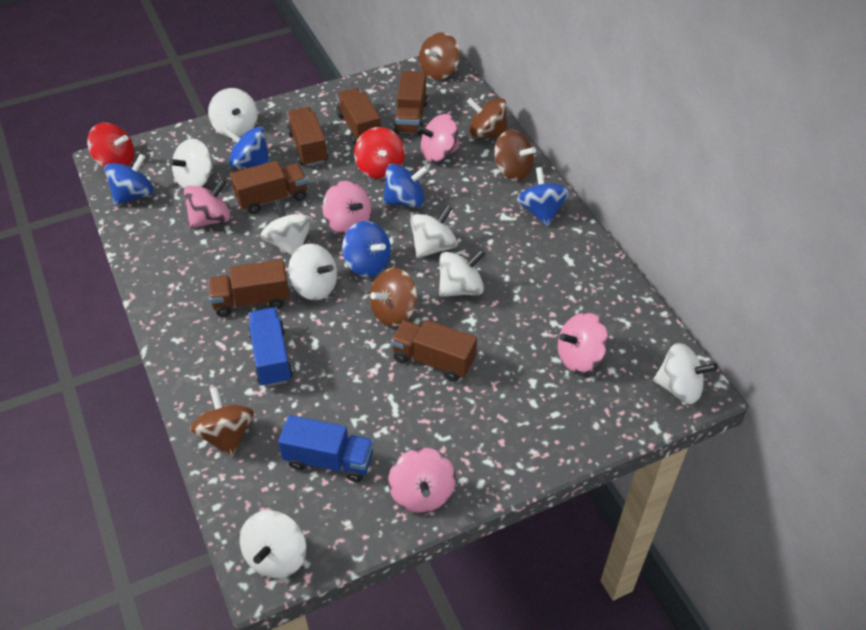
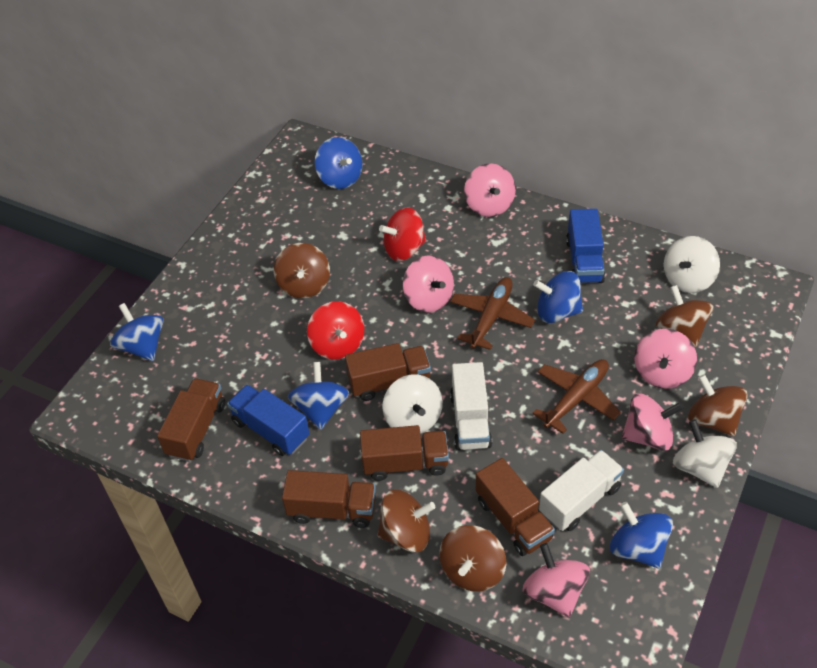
brown plane: none = 0 -> [450,277,535,350] [532,359,621,434] = 2
brown truck: [208,259,290,317] [230,161,307,214] [287,107,328,167] [336,88,381,145] [391,320,477,381] [394,71,428,135] = 6 -> [157,378,225,462] [282,470,376,528] [345,343,431,401] [360,425,449,481] [476,458,555,556] = 5
white spinning top: [169,138,213,189] [208,88,258,138] [240,510,306,578] [260,199,313,255] [288,243,337,300] [410,205,458,258] [439,249,485,297] [653,343,718,404] = 8 -> [382,374,443,434] [664,236,720,293] [673,419,737,488] = 3
white truck: none = 0 -> [450,362,492,450] [539,450,624,531] = 2

